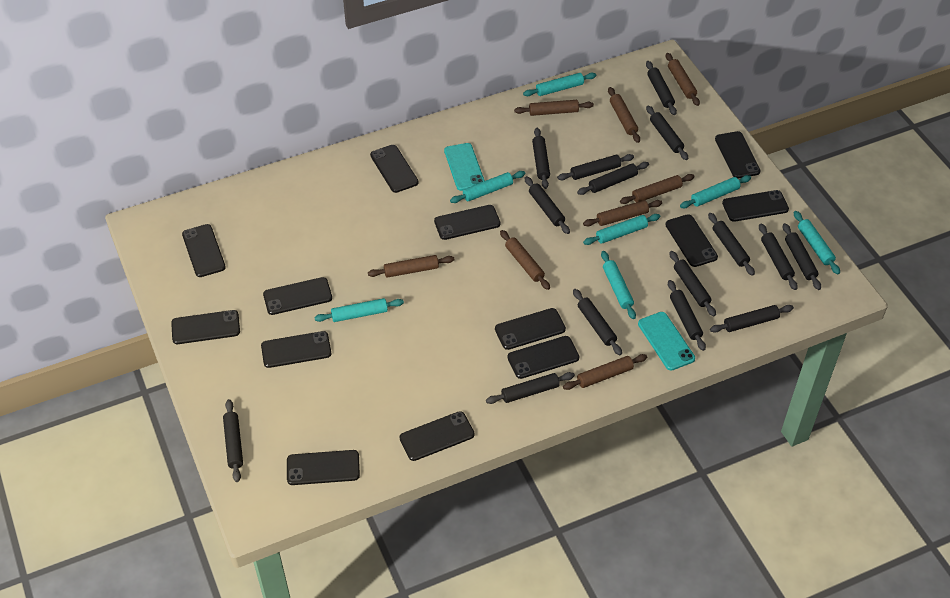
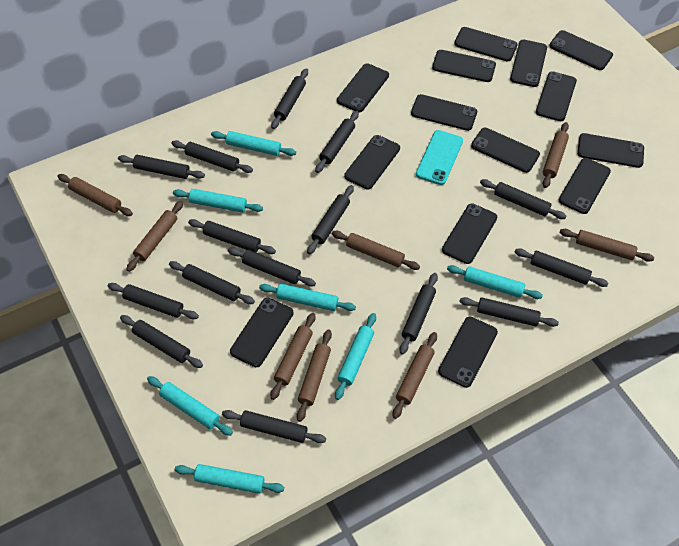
black phone: [171,310,240,344] [182,224,226,277] [261,331,331,368] [263,277,332,315] [287,450,360,485] [370,145,419,193] [399,411,475,461] [434,205,501,240] [495,308,566,350] [507,336,579,379] [665,214,718,267] [715,131,761,178] [722,190,789,222] = 13 -> [230,298,294,367] [337,63,389,112] [344,135,400,189] [411,94,477,131] [432,50,496,82] [438,316,498,388] [442,203,497,264] [454,27,518,61] [471,128,540,173] [510,40,547,87] [536,71,577,121] [549,30,613,70] [559,158,611,214] [577,133,644,168] = 14
turquoise phone: [444,143,485,191] [638,312,695,371] = 2 -> [416,130,463,185] = 1

